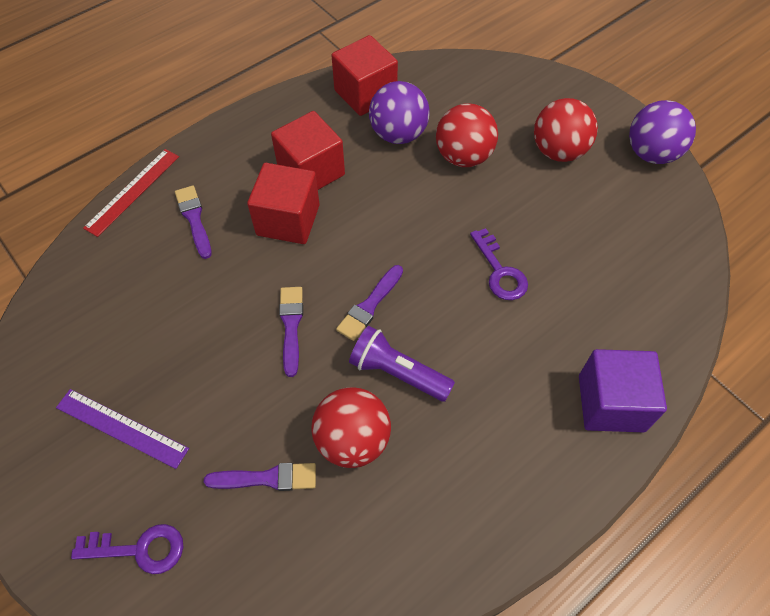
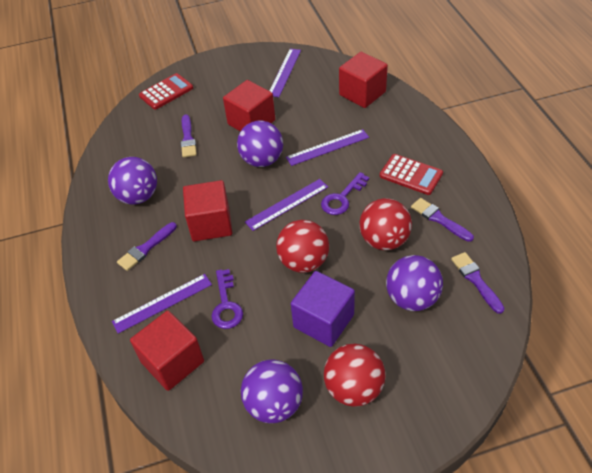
purple ball: [369,81,430,144] [629,100,696,164] = 2 -> [108,157,157,205] [237,121,283,167] [241,359,303,423] [386,255,443,311] = 4
purple flashlight: [349,326,455,402] = 1 -> none = 0
purple ruler: [56,389,189,469] = 1 -> [112,274,212,334] [245,179,328,231] [269,49,301,97] [286,129,369,166] = 4
red calculator: none = 0 -> [139,73,193,110] [380,154,443,195] = 2
red cube: [247,163,320,244] [271,111,345,190] [331,35,398,116] = 3 -> [130,311,204,391] [183,180,232,241] [223,80,275,131] [339,52,388,108] = 4
red ruler: [83,149,179,237] = 1 -> none = 0

